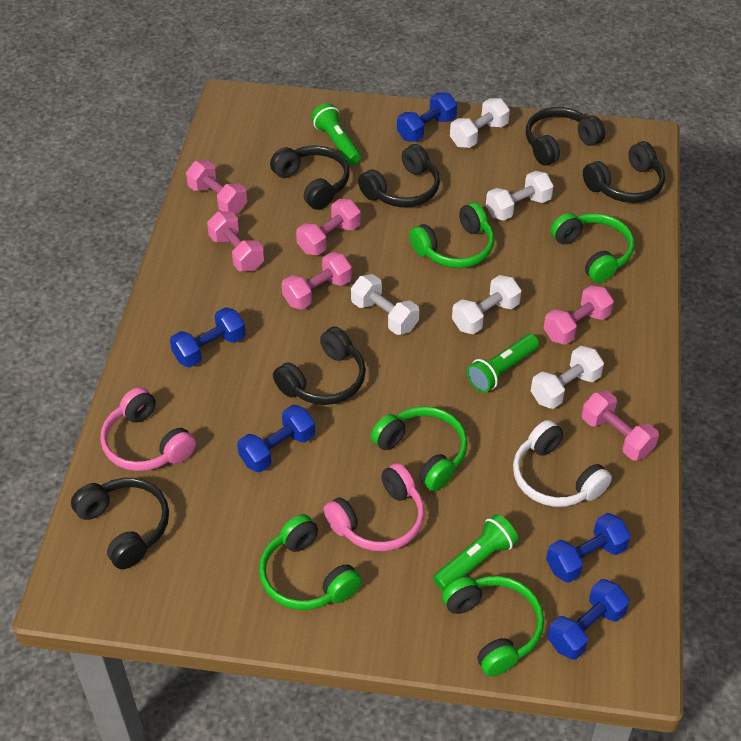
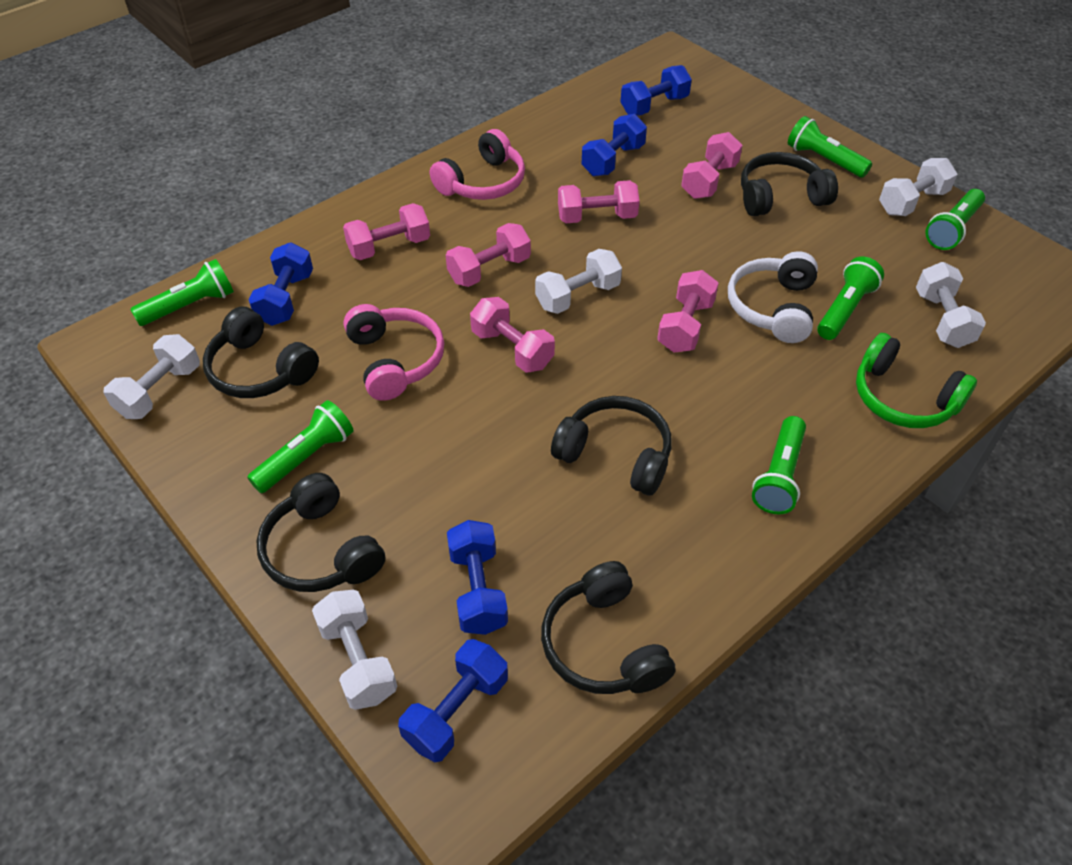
black headphones: [71,478,169,569] [270,146,349,210] [273,327,366,405] [358,144,440,207] [526,107,605,166] [583,141,665,203] = 6 -> [203,307,319,398] [256,473,385,592] [541,561,676,694] [551,396,672,495] [741,152,838,216] = 5
green flashlight: [311,103,361,165] [433,514,518,591] [467,334,539,393] = 3 -> [130,259,234,326] [247,400,354,493] [752,416,806,514] [788,116,872,178] [817,256,884,340] [925,189,985,250] = 6
green headphones: [259,514,362,610] [371,406,468,491] [409,202,494,268] [442,576,544,676] [551,213,634,283] = 5 -> [856,333,977,428] = 1

